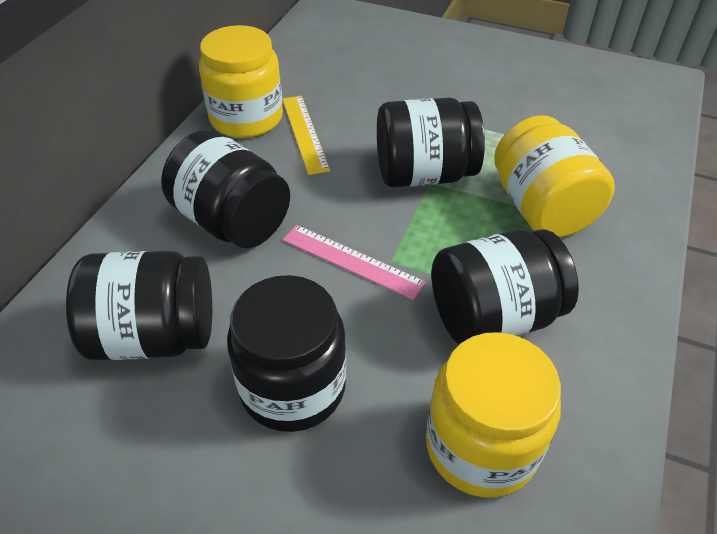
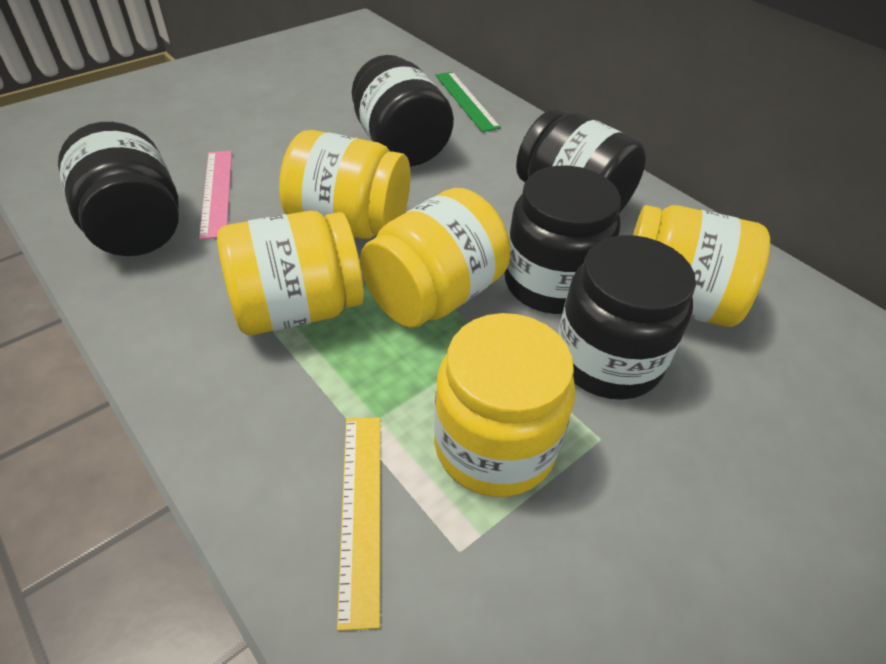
green ruler: none = 0 -> [435,72,501,132] = 1
yellow jar: [199,25,283,138] [426,332,561,498] [494,115,615,238] = 3 -> [217,211,364,335] [279,130,410,239] [360,188,511,328] [434,313,575,497] [633,205,770,327] = 5

